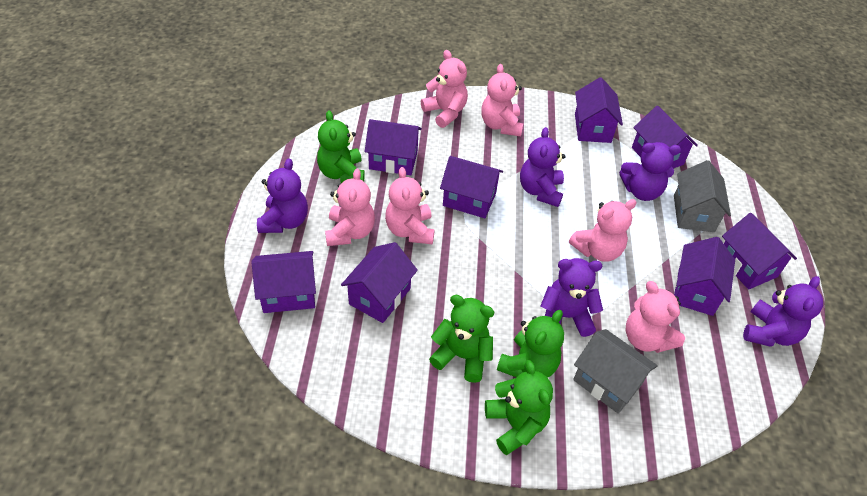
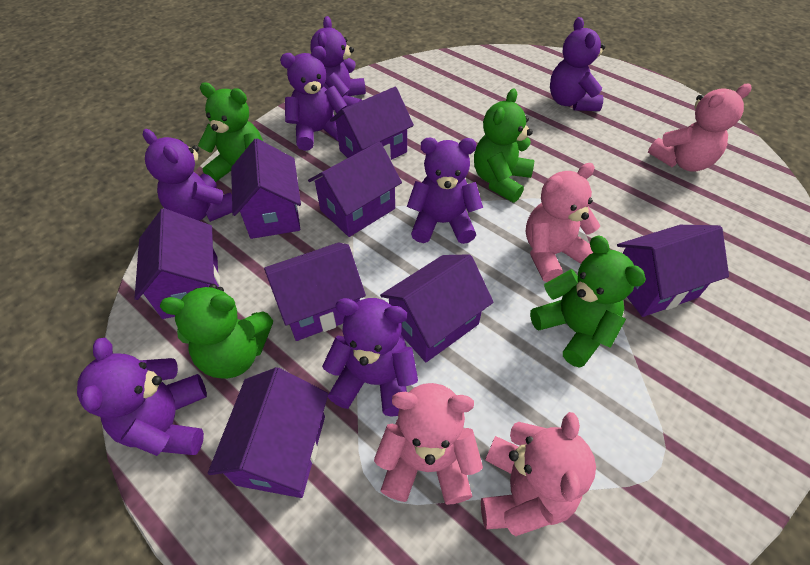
grey house: [573,329,658,414] [674,160,731,232] = 2 -> none = 0
pink teddy bear: [325,169,375,246] [385,167,435,244] [421,50,468,128] [481,64,523,136] [569,199,637,262] [626,281,685,353] = 6 -> [374,383,483,505] [481,412,596,536] [526,163,600,282] [648,84,751,172] = 4
purple teddy bear: [257,158,308,233] [520,127,566,207] [540,258,603,337] [619,142,681,201] [743,276,823,347] = 5 -> [77,337,207,456] [143,129,232,222] [280,46,347,151] [311,16,366,107] [322,298,418,416] [407,138,483,244] [550,17,605,111] = 7

